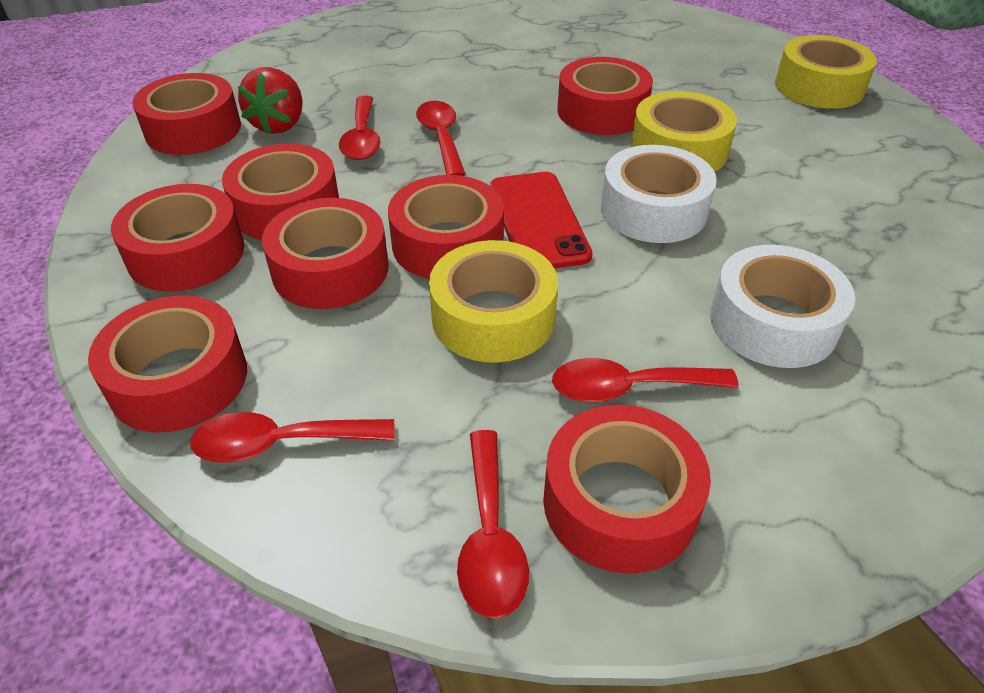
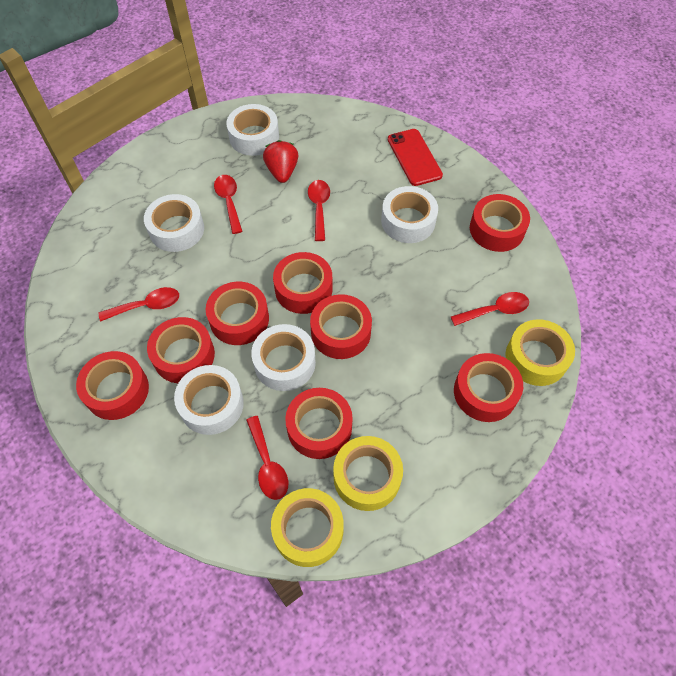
white tape: [601,145,717,243] [710,245,855,368] = 2 -> [144,194,204,252] [174,365,244,435] [226,104,279,156] [251,324,316,391] [381,186,438,243] = 5

